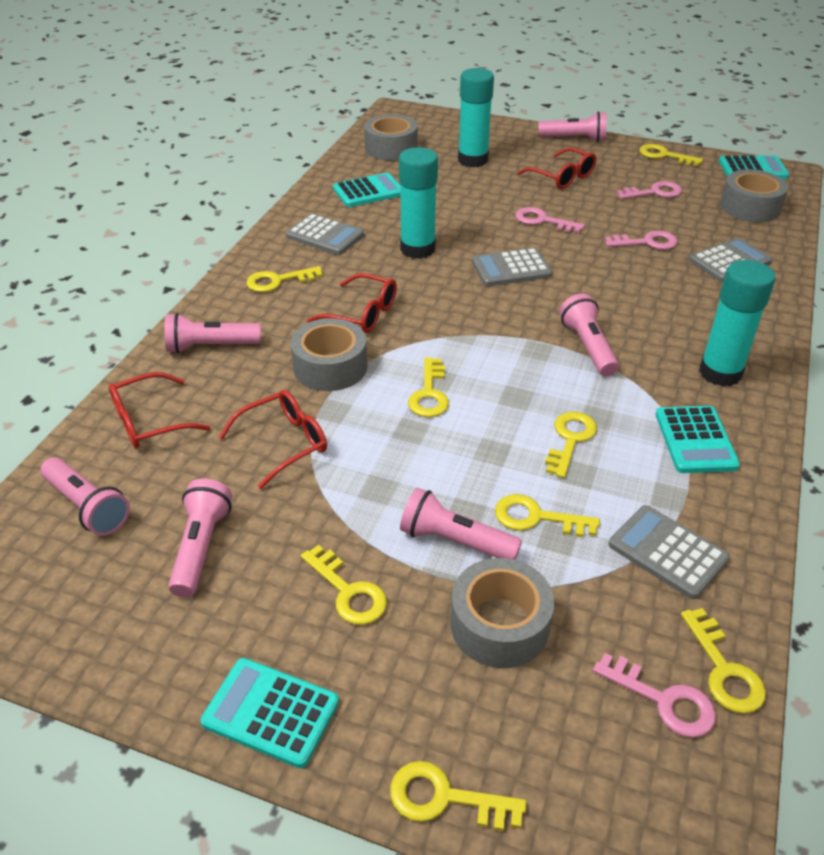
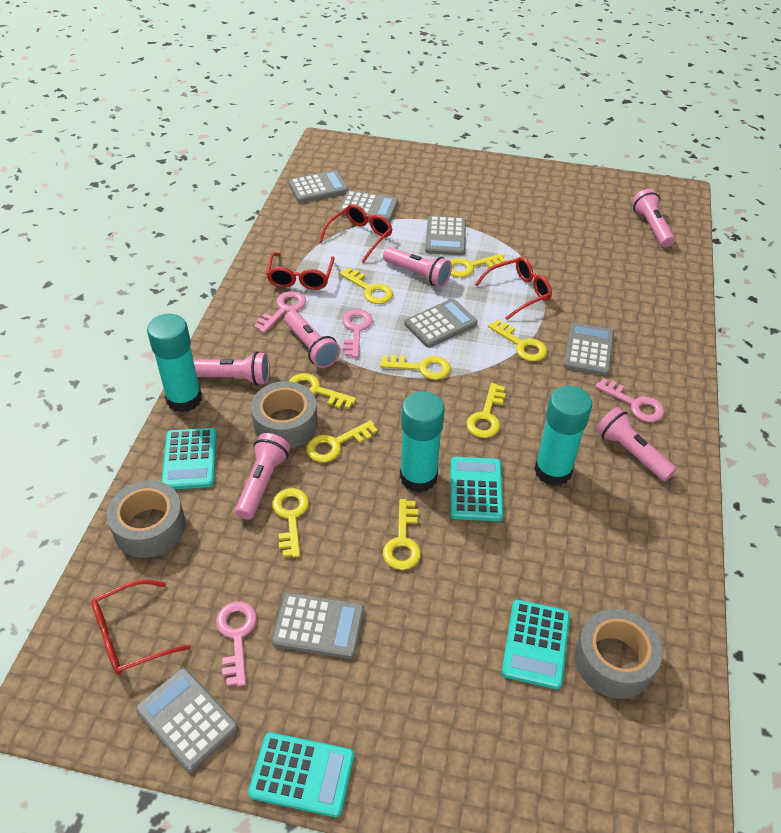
grey calculator: [286,213,364,255] [472,248,552,286] [609,505,730,599] [689,238,772,282] = 4 -> [136,668,238,772] [272,592,364,659] [288,170,349,203] [338,190,398,223] [405,299,477,348] [425,216,466,255] [564,323,614,376] = 7
grey tape: [290,318,367,391] [364,114,418,160] [451,558,554,668] [720,169,788,222] = 4 -> [107,480,186,558] [251,381,318,448] [575,609,663,699] = 3
yellow key: [246,266,323,292] [301,545,387,625] [390,761,527,831] [408,357,449,417] [495,494,600,537] [545,412,597,478] [639,144,703,166] [681,608,766,714] = 8 -> [272,488,309,558] [289,373,356,409] [306,420,378,462] [340,268,393,304] [380,355,451,380] [383,499,421,570] [450,254,506,278] [466,383,506,438] [488,320,547,361] = 9

